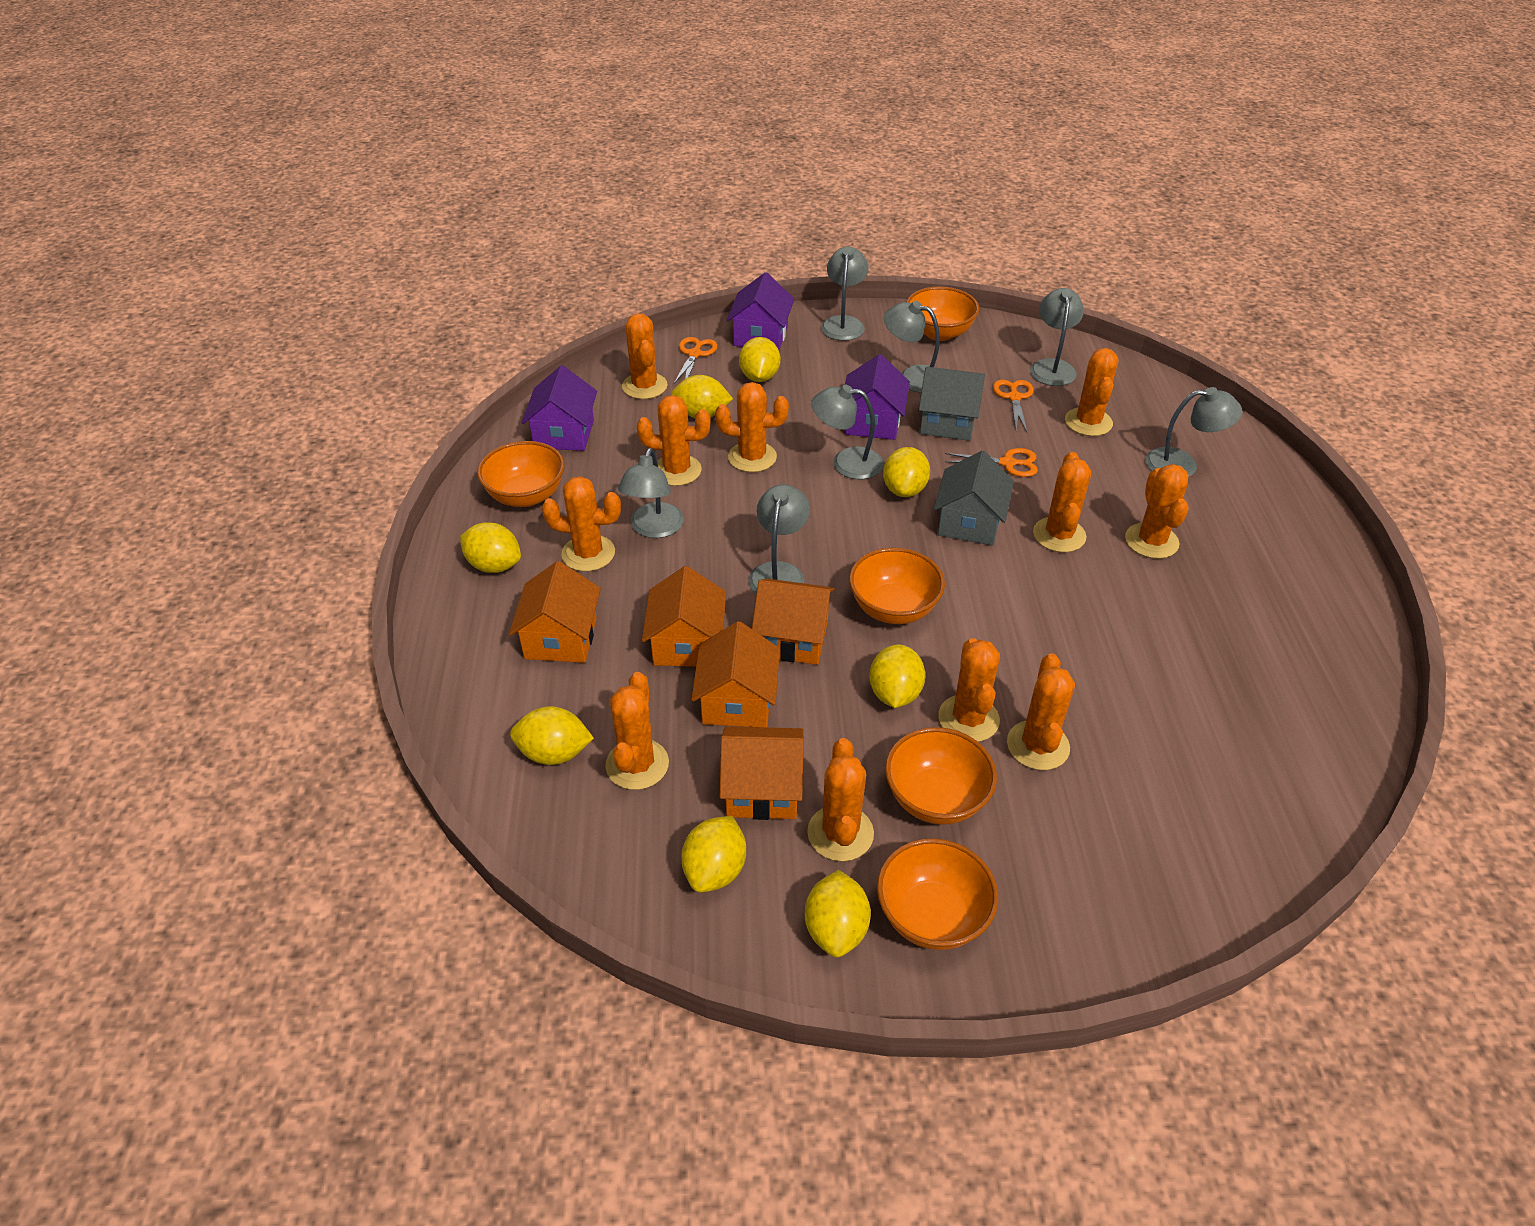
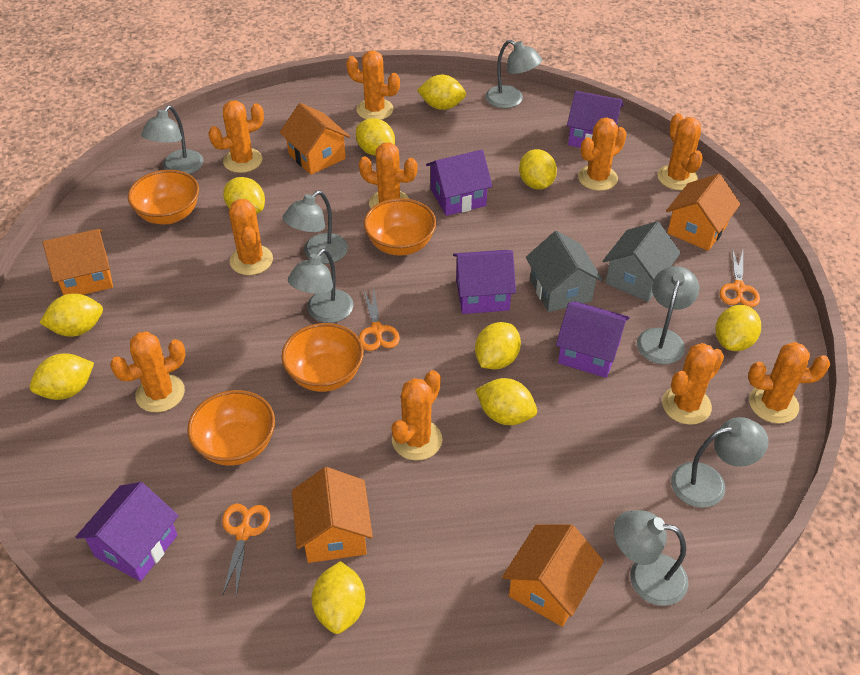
orange bowl: [477,441,564,507] [849,548,945,624] [877,838,998,950] [885,727,997,825] [907,286,979,341] = 5 -> [128,170,199,225] [187,390,275,466] [281,323,364,392] [364,198,436,256] = 4
orange cactus: [542,476,621,571] [605,672,669,790] [622,313,668,399] [637,395,711,486] [715,382,789,472] [807,738,874,861] [938,638,1000,742] [1007,653,1075,770] [1033,452,1091,552] [1065,348,1119,436] [1125,464,1189,559] = 11 -> [110,331,186,413] [208,100,264,173] [229,199,273,275] [346,51,400,120] [359,142,418,208] [391,370,442,461] [578,117,627,191] [658,113,703,190] [662,343,724,425] [748,342,830,424] = 10
purple house: [522,365,597,451] [727,272,794,350] [845,354,910,440] = 3 -> [76,482,179,582] [426,150,493,216] [453,250,516,314] [556,301,630,378] [567,91,624,148] = 5
yellow lemon: [460,522,521,573] [510,706,594,765] [671,375,733,418] [681,816,746,893] [739,337,781,382] [805,870,871,957] [870,644,926,708] [883,447,930,497] = 8 -> [30,353,94,400] [40,294,103,337] [223,177,265,214] [312,561,365,634] [356,118,395,156] [417,75,466,110] [475,322,521,370] [475,378,537,425] [519,149,557,190] [715,305,761,351] = 10

